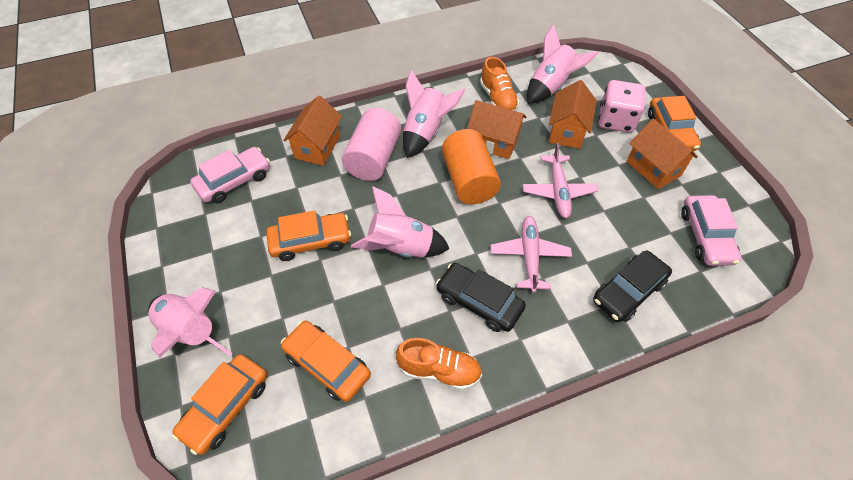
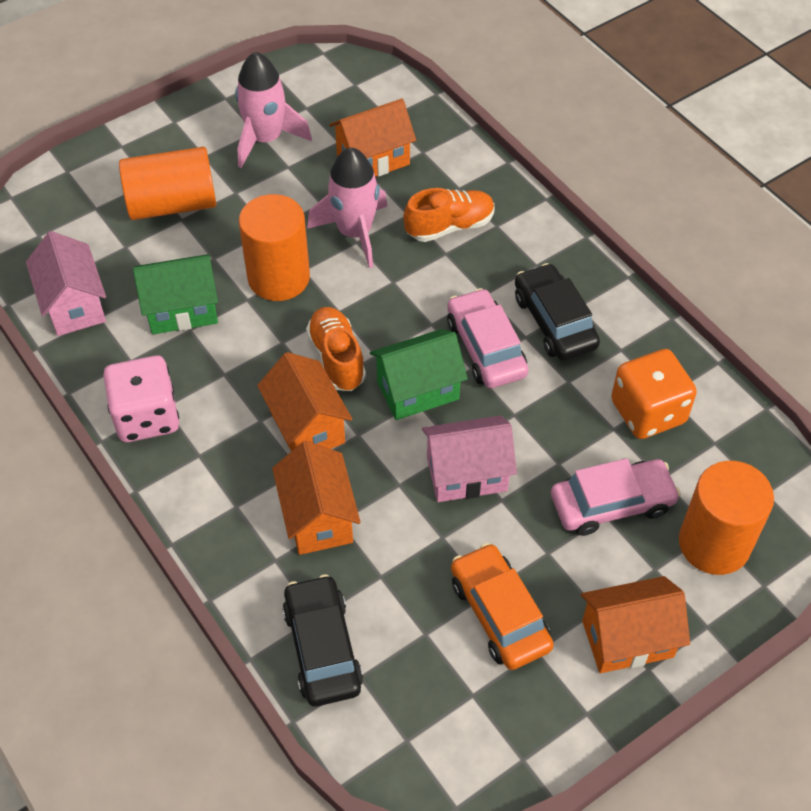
green house: none = 0 -> [133,254,218,334] [370,329,468,420] = 2
orange car: [172,354,267,455] [266,210,351,261] [281,321,371,402] [648,96,701,151] = 4 -> [451,543,554,670] = 1
orange cylinder: [442,129,501,204] = 1 -> [119,147,216,220] [239,194,310,301] [679,461,774,575] = 3
orange dice: none = 0 -> [611,349,697,439] = 1
pink cylinder: [342,108,401,181] = 1 -> none = 0
pink house: none = 0 -> [26,231,106,336] [422,416,517,502] = 2
pink plane: [490,216,572,293] [523,143,598,219] = 2 -> none = 0
pink rocket: [148,287,233,358] [351,186,450,258] [403,70,465,158] [527,24,599,104] = 4 -> [235,52,312,168] [307,148,388,268] = 2

